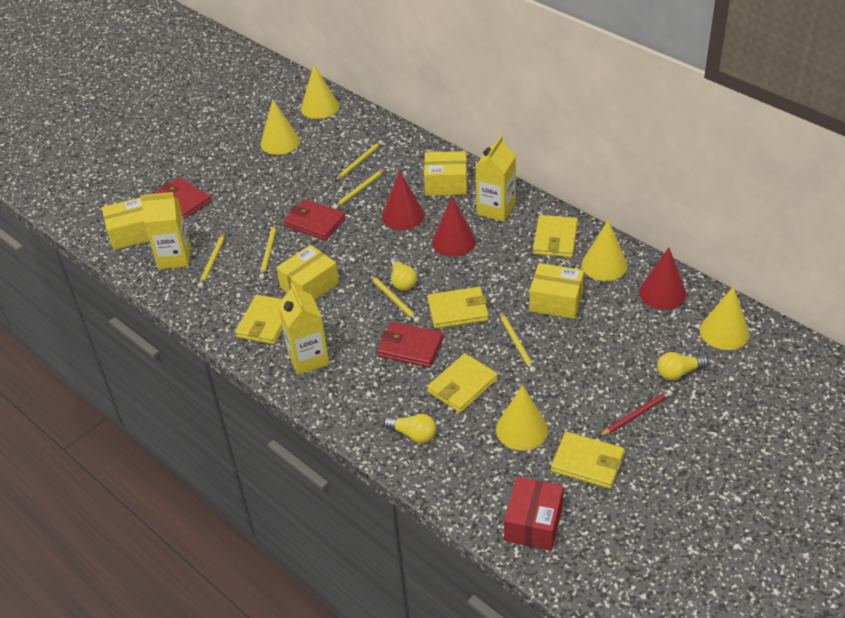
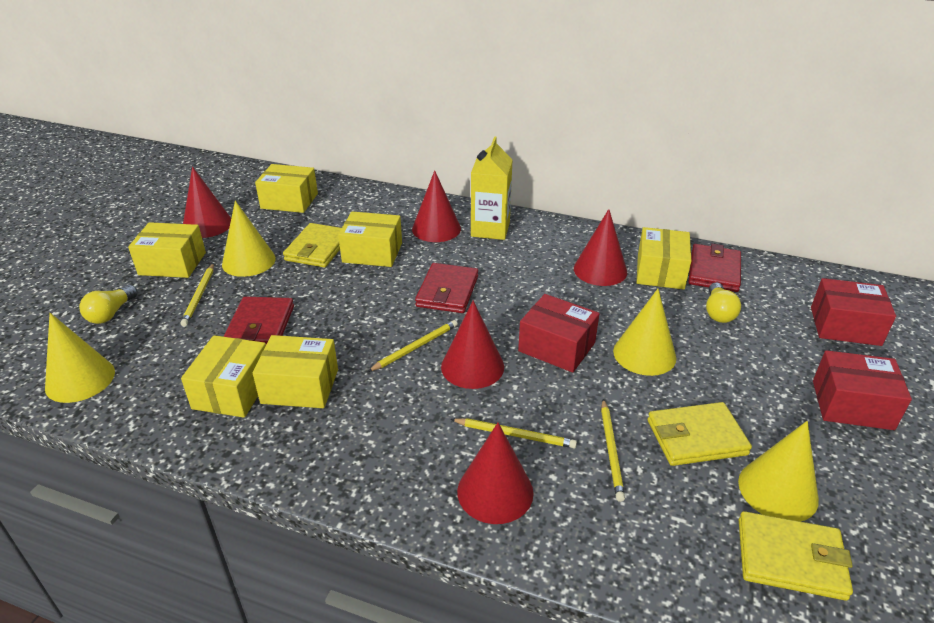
red box: [504,477,564,551] = 1 -> [518,294,599,373] [811,278,896,346] [813,350,912,430] = 3
red cone: [382,171,425,230] [432,197,476,257] [639,248,687,310] = 3 -> [183,167,231,238] [412,170,461,242] [441,300,504,389] [457,423,534,524] [574,209,627,286] = 5
red pencil: [599,390,672,437] = 1 -> none = 0
yellow box: [102,197,150,250] [276,245,339,300] [424,151,467,196] [529,263,584,319] = 4 -> [128,222,206,278] [181,335,266,418] [253,335,338,408] [255,164,318,213] [338,211,402,267] [637,227,691,289] = 6
yellow carton: [140,192,191,269] [278,283,330,375] [475,136,516,222] = 3 -> [471,136,512,240] = 1
yellow cone: [260,99,300,155] [301,65,339,119] [496,385,548,450] [582,220,628,281] [700,286,750,350] = 5 -> [45,313,115,403] [222,201,276,277] [613,289,676,376] [738,421,819,522] = 4
yellow light bulb: [383,414,436,443] [390,257,417,291] [657,352,709,380] = 3 -> [79,285,138,324] [706,282,741,323] = 2
yellow pencil: [198,232,225,288] [259,224,276,279] [333,169,385,209] [335,140,383,181] [369,274,420,323] [499,311,536,373] = 6 -> [181,263,214,326] [368,320,458,372] [451,418,577,448] [601,399,625,502] = 4
yellow wallet: [235,295,283,344] [427,287,489,329] [427,353,498,413] [533,215,578,258] [551,432,625,489] = 5 -> [283,223,342,267] [648,402,752,466] [739,511,853,601] = 3

